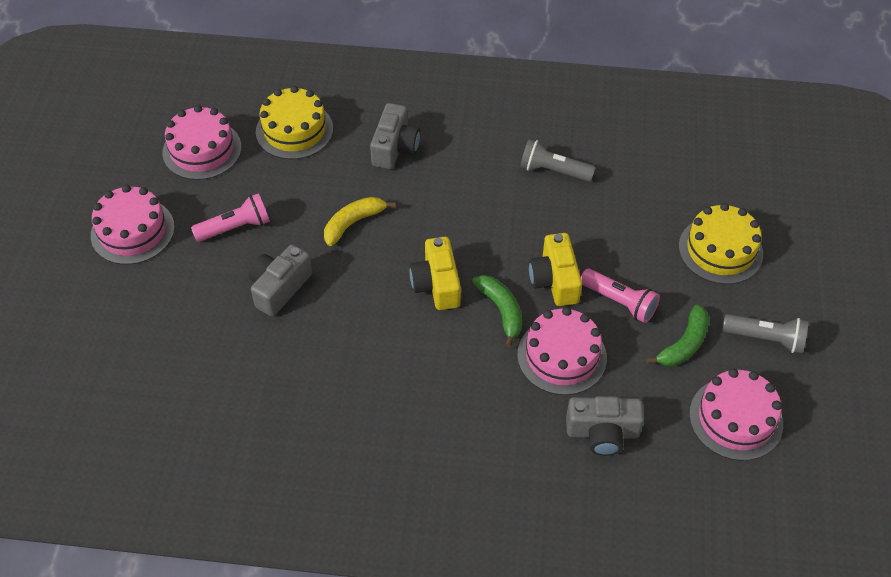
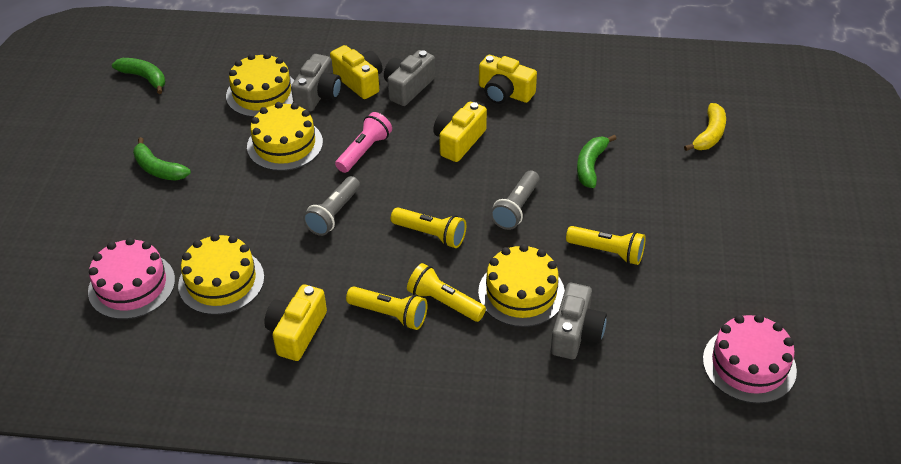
green banana: [472,275,522,348] [646,304,709,366] = 2 -> [112,58,165,94] [133,137,191,181] [577,135,617,188] = 3
pink cake: [91,185,175,265] [162,105,241,180] [517,307,607,395] [689,369,783,461] = 4 -> [88,237,175,319] [703,314,797,404] = 2
pink flashlight: [191,193,270,242] [581,269,660,323] = 2 -> [335,112,392,173] = 1
yellow cake: [256,86,333,159] [679,203,763,284] = 2 -> [178,234,264,315] [226,53,295,117] [247,102,323,171] [478,244,565,327] = 4
yellow camera: [410,237,461,310] [529,233,582,306] = 2 -> [264,284,327,361] [330,45,382,99] [433,102,487,162] [479,55,537,104] = 4
yellow flashlight: none = 0 -> [346,287,427,330] [391,207,466,248] [407,263,486,322] [566,226,646,265] = 4

